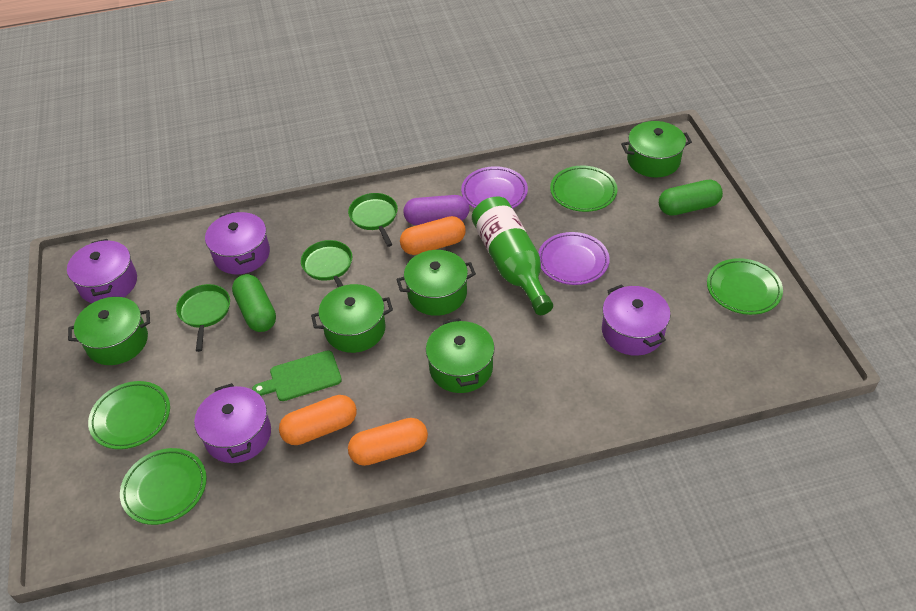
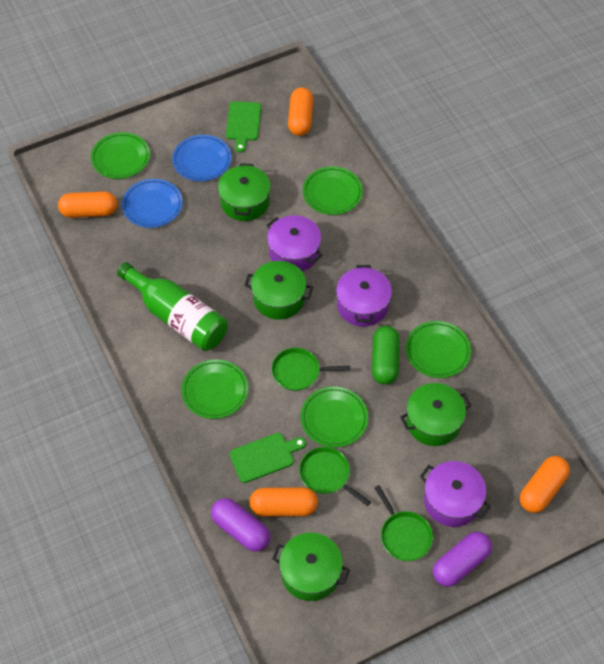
blue plate: none = 0 -> [122,179,182,228] [172,135,231,181] = 2
green capsule: [232,274,276,332] [659,179,723,216] = 2 -> [372,326,399,385] = 1
green cutting board: [252,350,342,401] = 1 -> [226,101,261,153] [230,433,306,483] = 2
green plate: [88,381,170,449] [120,448,207,525] [550,165,617,212] [707,258,783,315] = 4 -> [91,132,150,179] [181,360,248,419] [301,387,368,448] [303,167,363,215] [406,321,471,378] = 5
green pot: [68,297,150,365] [311,284,393,353] [396,250,476,316] [426,318,495,393] [621,121,692,177] = 5 -> [218,163,271,221] [244,261,313,320] [272,533,350,601] [400,383,472,446] = 4
orange capsule: [279,395,357,445] [348,418,428,466] [400,216,466,255] = 3 -> [58,191,117,218] [249,487,318,516] [288,87,313,136] [520,456,570,513] = 4
purple capsule: [403,195,470,225] = 1 -> [211,498,270,552] [433,532,492,587] = 2
purple plate: [461,166,528,208] [538,232,610,285] = 2 -> none = 0
purple pot: [67,239,137,303] [194,383,271,463] [205,212,270,274] [602,284,670,356] = 4 -> [267,215,322,271] [336,265,392,327] [420,461,491,527] = 3

